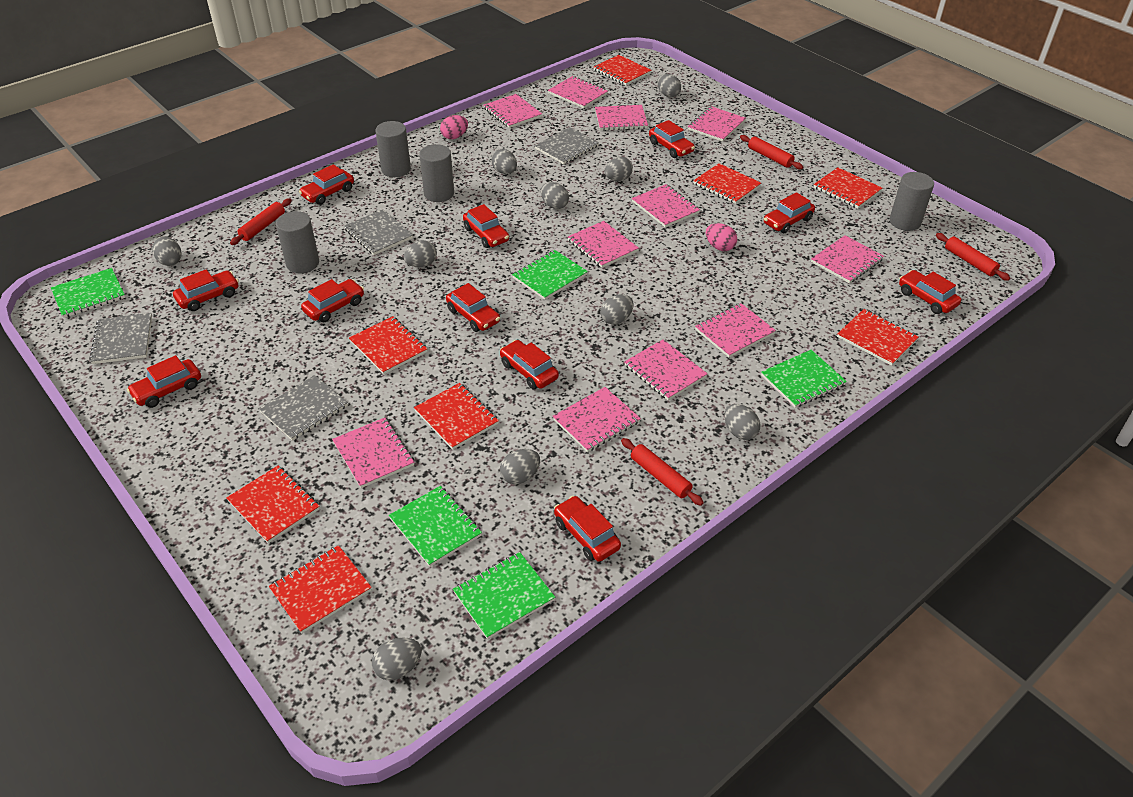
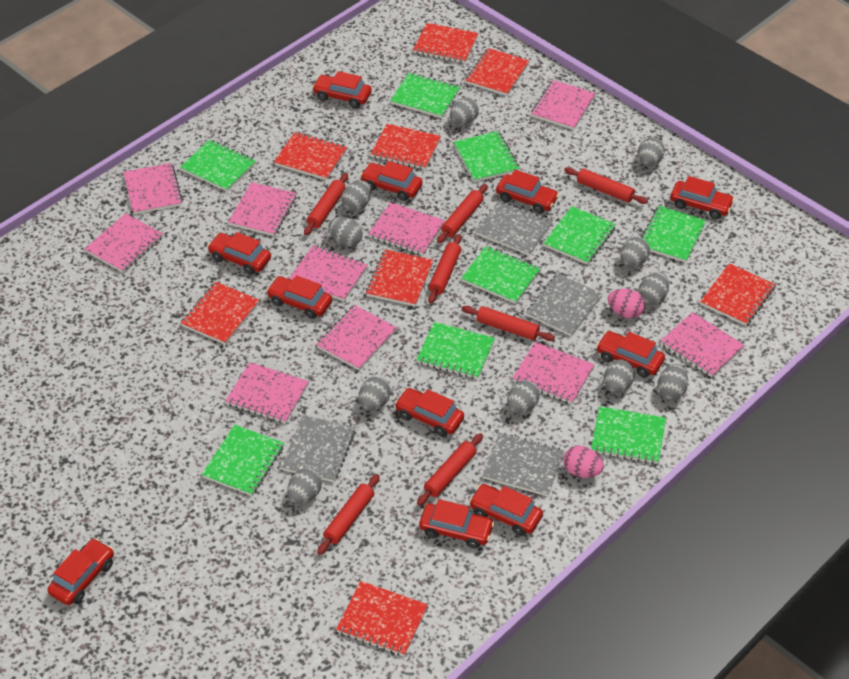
green notebook: [51,268,125,318] [389,486,482,567] [453,552,555,639] [512,250,588,300] [761,350,847,408] = 5 -> [180,139,256,192] [201,425,284,496] [390,73,460,118] [416,322,495,379] [454,131,519,182] [461,246,540,304] [543,206,616,265] [591,406,666,464] [641,206,706,263] = 9
grey cylinder: [276,211,319,273] [375,121,411,177] [419,144,454,202] [889,172,934,231] = 4 -> none = 0
grey egg: [153,236,182,266] [372,638,422,680] [404,240,437,267] [491,149,517,174] [500,449,540,484] [541,182,569,209] [600,294,634,324] [605,157,633,181] [657,74,681,97] [724,404,761,440] = 10 -> [287,468,322,504] [328,217,363,247] [341,181,371,212] [359,376,390,411] [450,98,479,125] [507,380,540,414] [604,360,635,394] [620,237,650,268] [638,137,665,167] [638,272,669,305] [658,364,688,401] = 11
pink notebook: [332,418,414,488] [484,94,542,128] [548,76,608,108] [553,387,641,452] [568,221,639,268] [595,105,648,131] [624,339,708,400] [632,184,700,227] [688,106,746,142] [695,303,776,357] [811,235,884,283] = 11 -> [85,213,163,273] [123,163,183,214] [225,362,309,423] [228,182,297,236] [289,245,367,301] [316,305,397,370] [368,202,445,255] [513,341,595,404] [531,80,596,130] [660,312,744,377] = 10
red rolling pin: [230,198,291,245] [621,438,704,506] [740,135,803,169] [936,233,1010,281] = 4 -> [304,173,348,235] [317,474,380,555] [417,433,483,506] [428,234,461,304] [437,184,487,243] [462,306,555,341] [564,167,648,204] = 7

